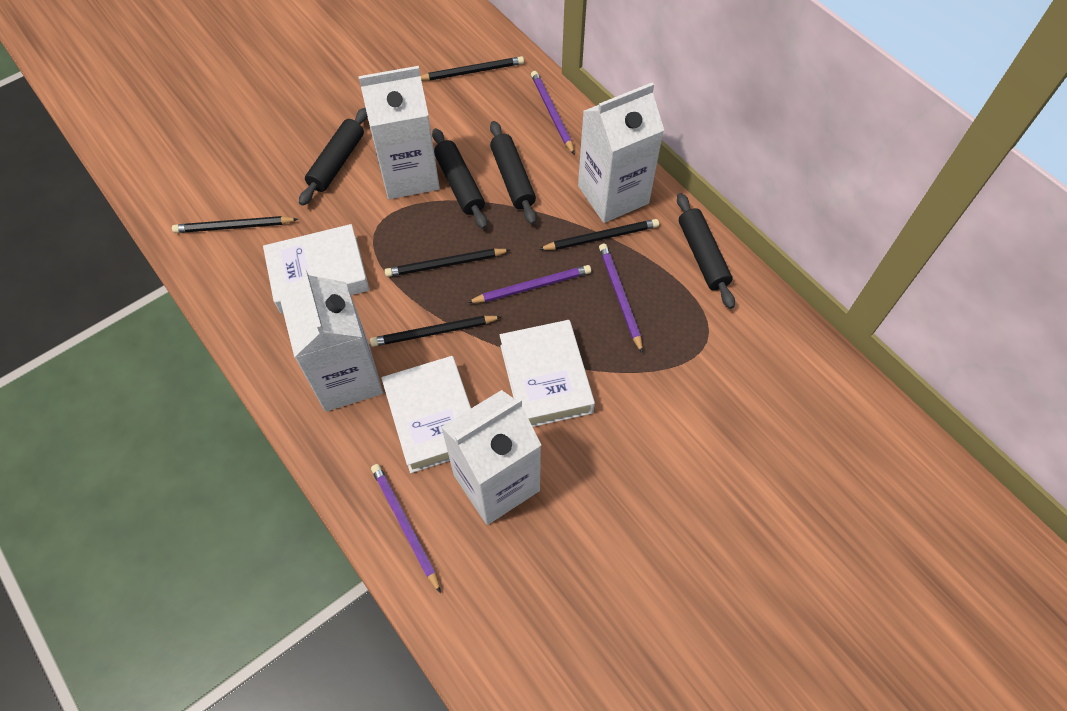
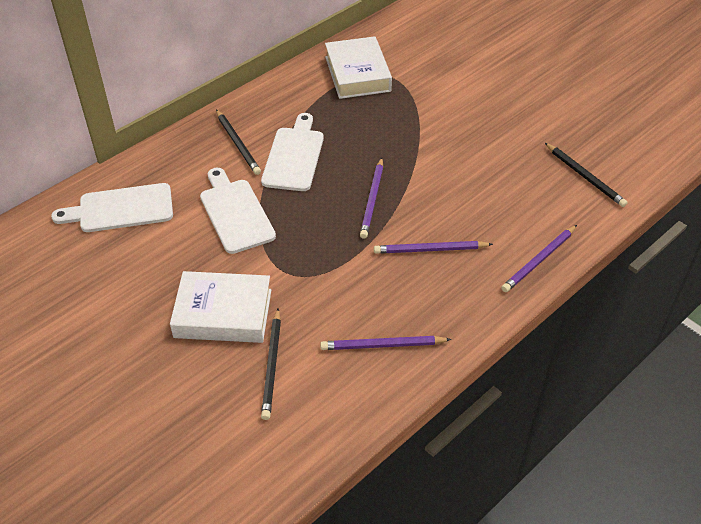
black pencil: [172,216,298,233] [370,316,502,347] [385,248,511,277] [421,56,524,80] [538,219,659,250] = 5 -> [216,109,261,175] [261,308,281,420] [545,143,628,207] = 3
black rolling pin: [299,107,368,206] [432,128,487,229] [490,121,537,225] [677,193,735,309] = 4 -> none = 0
white book: [263,224,370,313] [381,356,471,473] [500,320,595,427] = 3 -> [170,271,271,343] [325,36,392,99] = 2
white carton: [281,269,383,412] [358,66,440,199] [441,390,541,525] [578,82,664,223] = 4 -> none = 0
white cutting board: none = 0 -> [51,183,173,232] [200,168,276,254] [261,113,324,191] = 3

